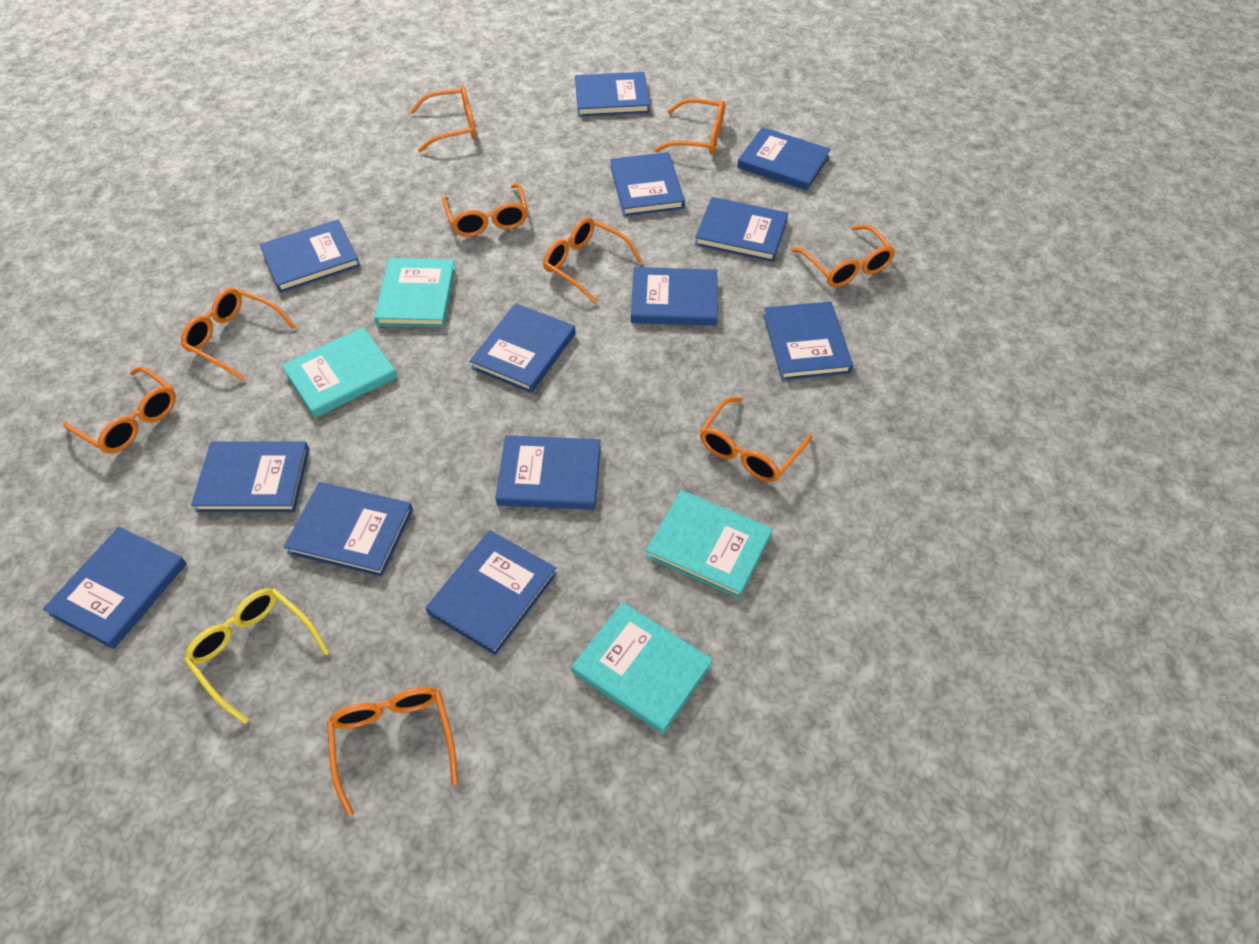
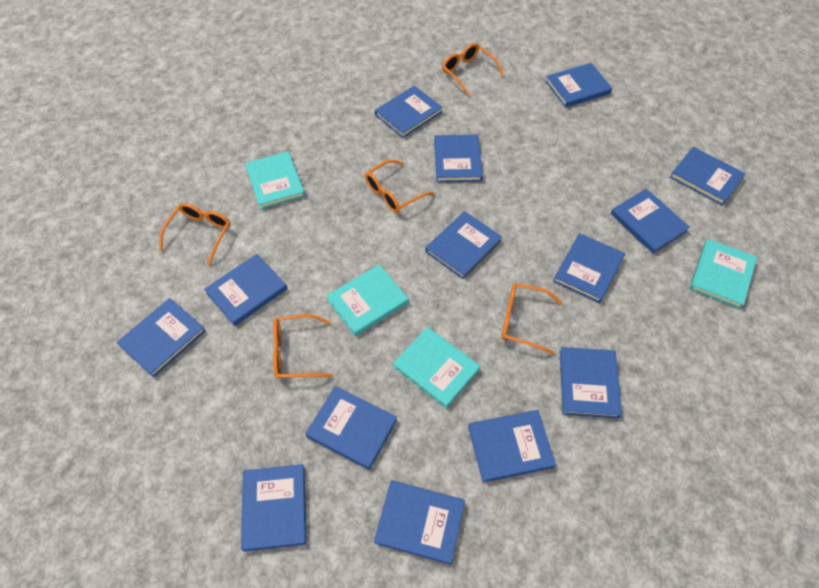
blue book: [43,527,187,649] [191,442,310,512] [260,219,361,293] [284,482,413,577] [426,530,557,655] [470,303,576,393] [495,435,601,510] [575,72,650,117] [610,152,685,216] [631,267,718,326] [695,197,788,262] [737,127,831,191] [763,301,853,380] = 13 -> [117,298,206,377] [204,254,288,326] [241,464,306,552] [306,386,397,470] [374,480,465,565] [375,86,443,138] [425,211,502,279] [434,135,483,182] [468,410,556,483] [545,63,612,108] [553,233,625,303] [560,347,622,419] [611,189,690,254] [670,147,745,206] = 14
orange glasses: [63,367,176,454] [181,288,296,381] [327,687,458,816] [410,86,476,152] [442,183,528,237] [543,217,642,304] [654,98,725,155] [700,397,812,482] [792,225,896,287] = 9 -> [159,203,231,266] [273,314,333,379] [365,159,434,213] [442,43,504,97] [501,283,562,355] = 5
yellow glasses: [184,588,330,724] = 1 -> none = 0

